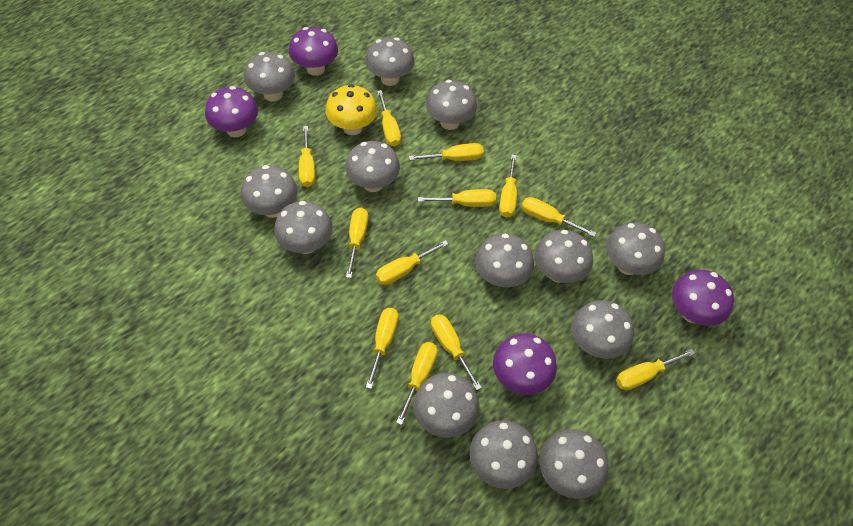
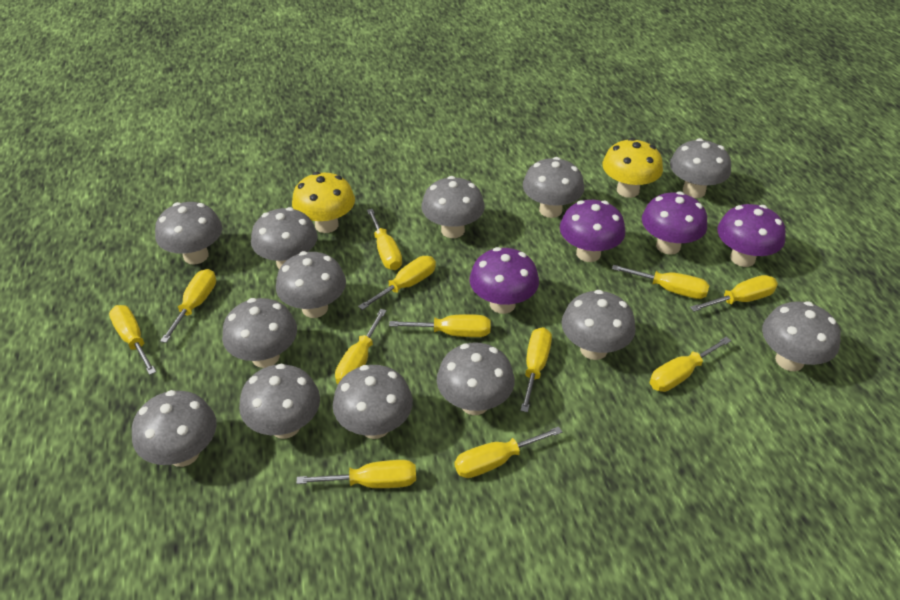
yellow mushroom: [325,84,377,135] = 1 -> [292,172,355,233] [602,138,663,198] = 2

